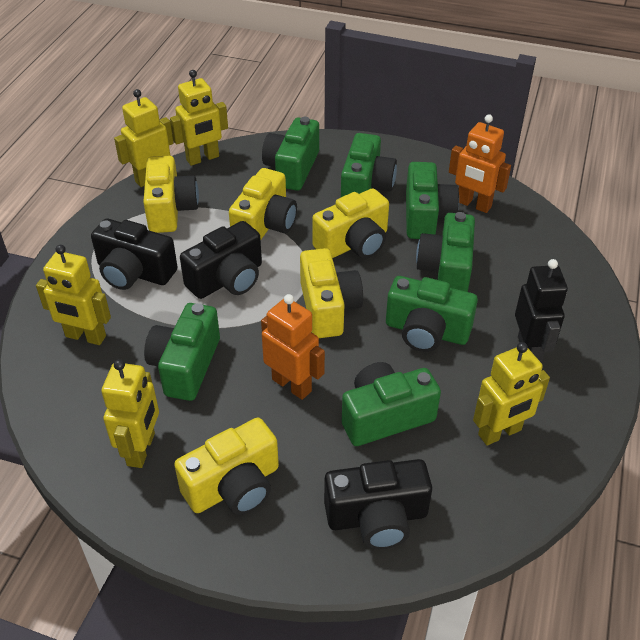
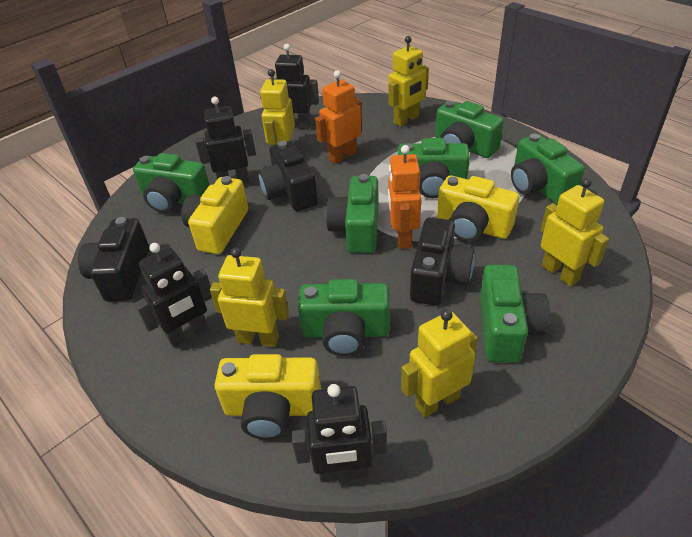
black robot: [515,259,568,363] = 1 -> [134,243,212,347] [195,97,256,184] [269,44,319,129] [292,384,387,482] = 4
yellow camera: [143,156,199,233] [174,417,279,515] [229,168,297,240] [300,248,363,338] [312,188,389,259] = 5 -> [181,176,248,254] [214,354,321,440] [437,175,519,242] = 3

